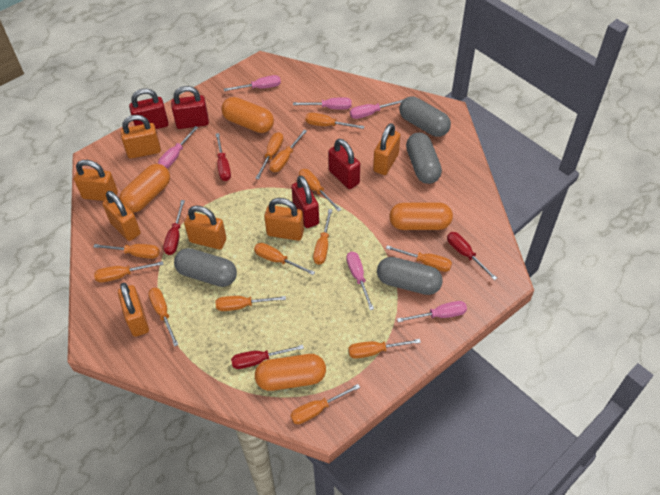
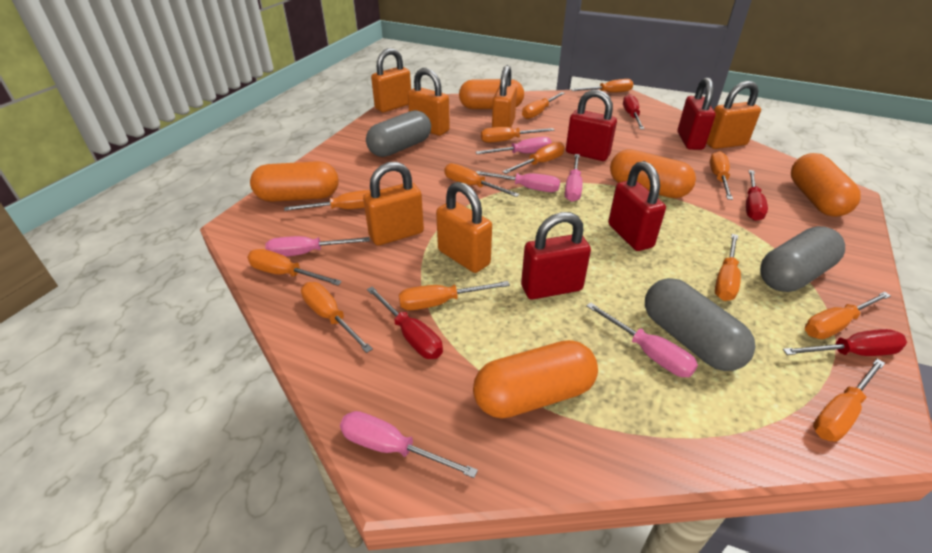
grey capsule: [174,248,237,287] [377,257,443,295] [399,96,451,137] [406,133,442,184] = 4 -> [366,110,431,157] [645,278,755,371] [760,226,845,292] = 3
orange capsule: [119,164,170,213] [221,97,274,133] [255,354,326,391] [389,202,453,230] = 4 -> [250,161,339,202] [459,79,524,109] [473,340,598,419] [610,149,696,198] [791,153,861,217] = 5
orange padlock: [74,160,118,201] [102,191,141,241] [118,283,149,337] [120,115,161,159] [184,205,226,250] [264,198,304,241] [373,123,400,175] = 7 -> [363,162,424,246] [371,48,411,112] [408,68,450,136] [436,182,492,273] [492,65,517,128] [706,81,761,149] = 6

